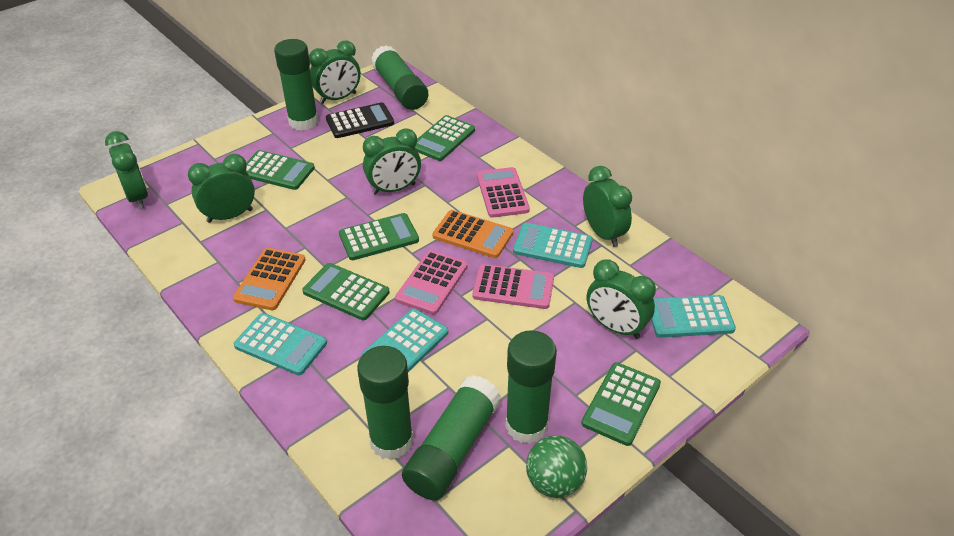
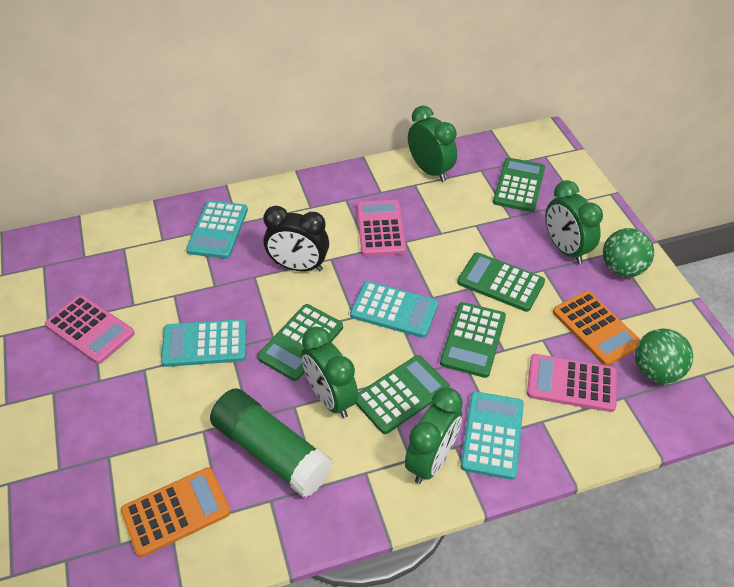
black calculator: [326,102,394,138] = 1 -> none = 0
black clock: none = 0 -> [263,206,329,271] = 1
green ball: [526,435,587,498] = 1 -> [603,228,654,277] [635,329,693,383] = 2
green clock: [105,131,148,209] [188,154,255,223] [309,40,360,104] [363,129,421,195] [583,166,632,247] [587,259,656,339] = 6 -> [301,327,358,418] [405,388,463,484] [408,106,457,182] [545,180,603,264] = 4
green glue stick: [274,39,319,131] [357,346,414,460] [371,45,428,110] [402,375,501,500] [505,330,557,444] = 5 -> [210,388,333,497] = 1

